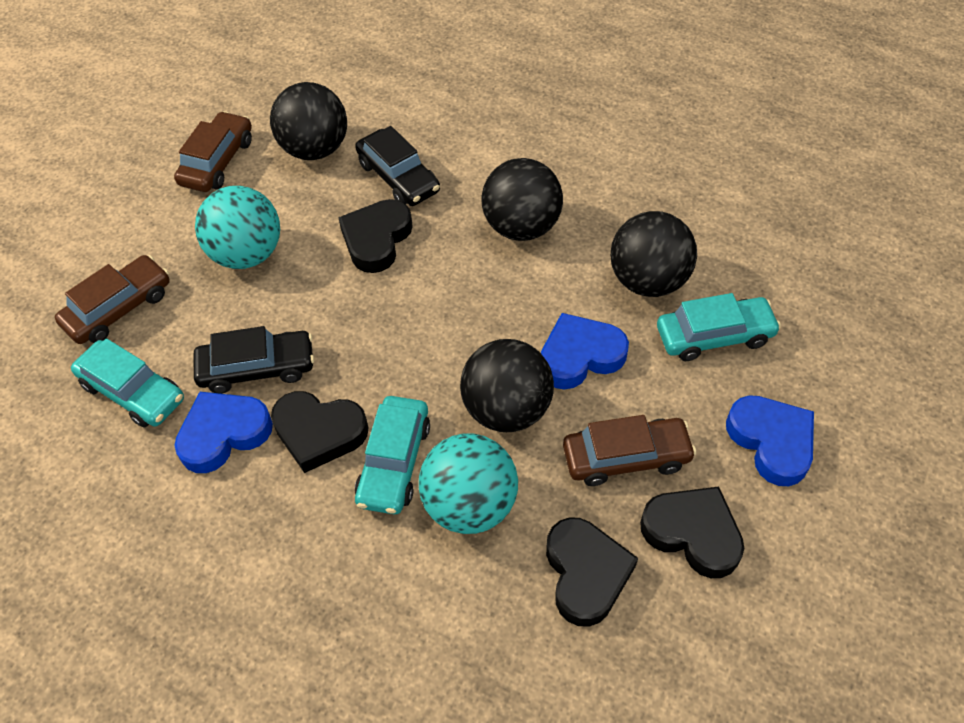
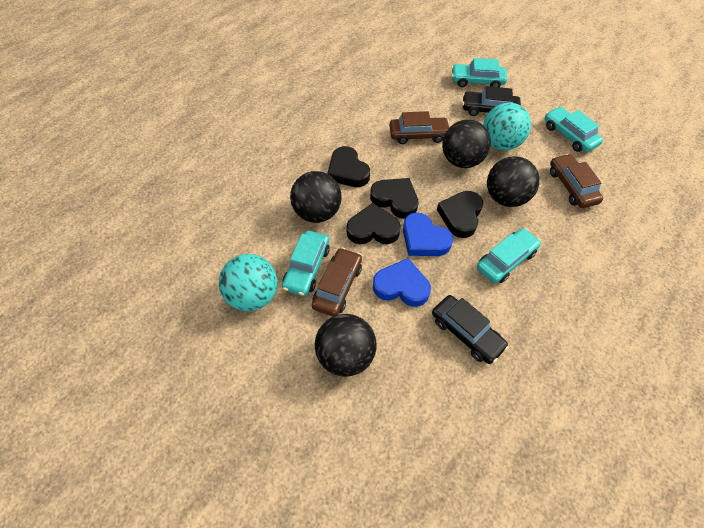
blue heart: [174,392,273,473] [541,313,629,390] [726,395,814,486] = 3 -> [373,258,431,307] [403,212,453,256] = 2
turquoise car: [71,338,184,428] [355,396,430,514] [657,293,781,361] = 3 -> [282,231,330,296] [451,58,507,87] [477,228,541,283] [545,107,603,152] = 4

